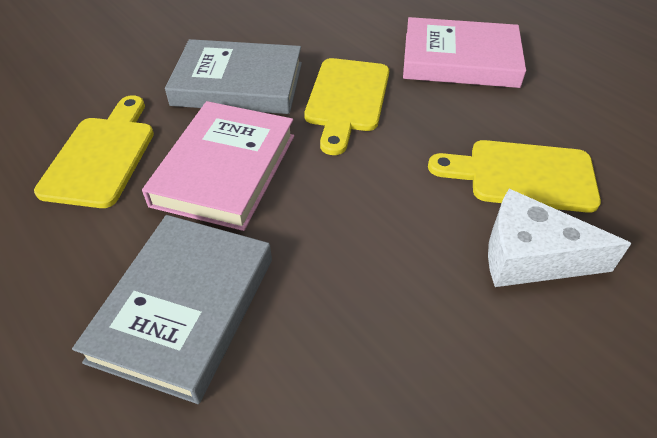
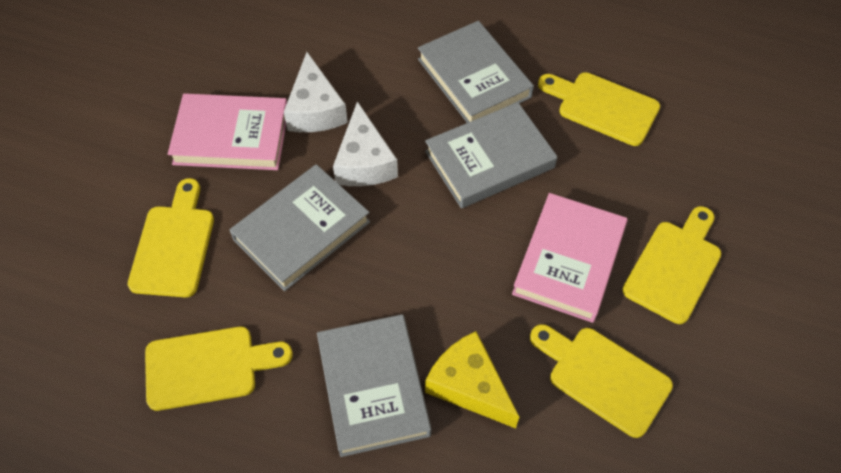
grey book: [72,215,272,404] [165,39,302,114] = 2 -> [230,164,370,291] [317,314,431,457] [418,21,534,123] [425,102,558,208] = 4
white cheese: [488,189,632,287] = 1 -> [284,52,348,132] [333,101,398,186] = 2
yellow cheese: none = 0 -> [425,331,519,428] = 1
yellow cutting board: [34,95,154,208] [304,58,389,155] [428,140,601,213] = 3 -> [128,178,214,297] [145,327,293,411] [530,324,673,438] [538,72,660,146] [622,206,721,324] = 5

